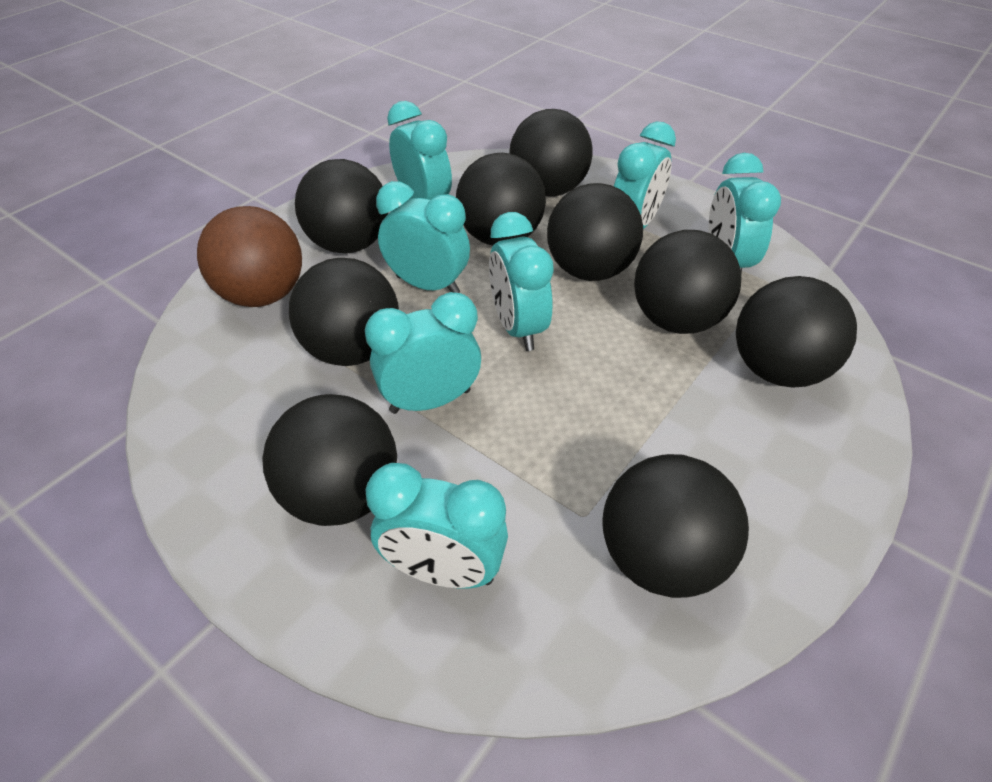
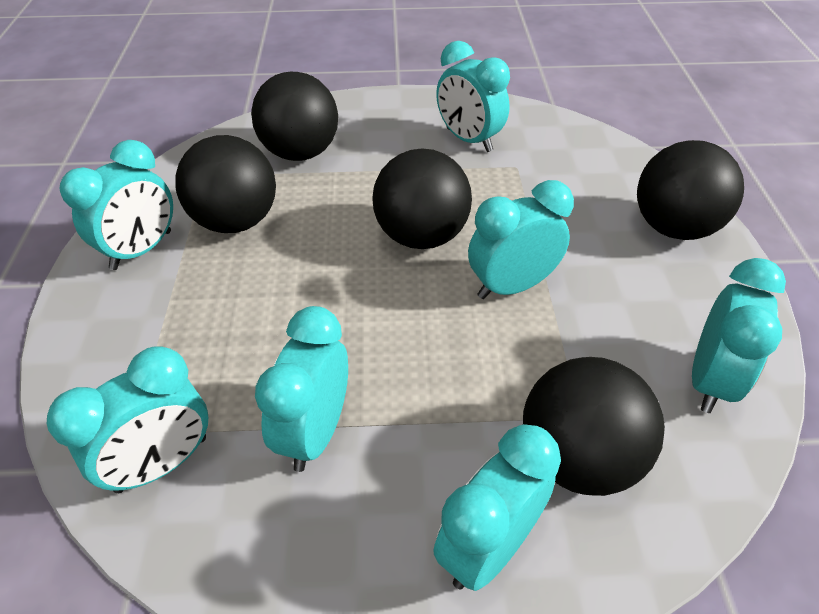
black ball: [262,394,397,526] [289,258,399,366] [295,159,388,254] [456,153,546,246] [509,109,593,196] [547,183,643,281] [603,454,749,598] [634,230,741,334] [736,276,857,388] = 9 -> [175,135,276,233] [251,72,338,161] [372,148,472,249] [523,357,665,496] [637,140,744,240] = 5
brown ball: [197,206,302,307] = 1 -> none = 0

